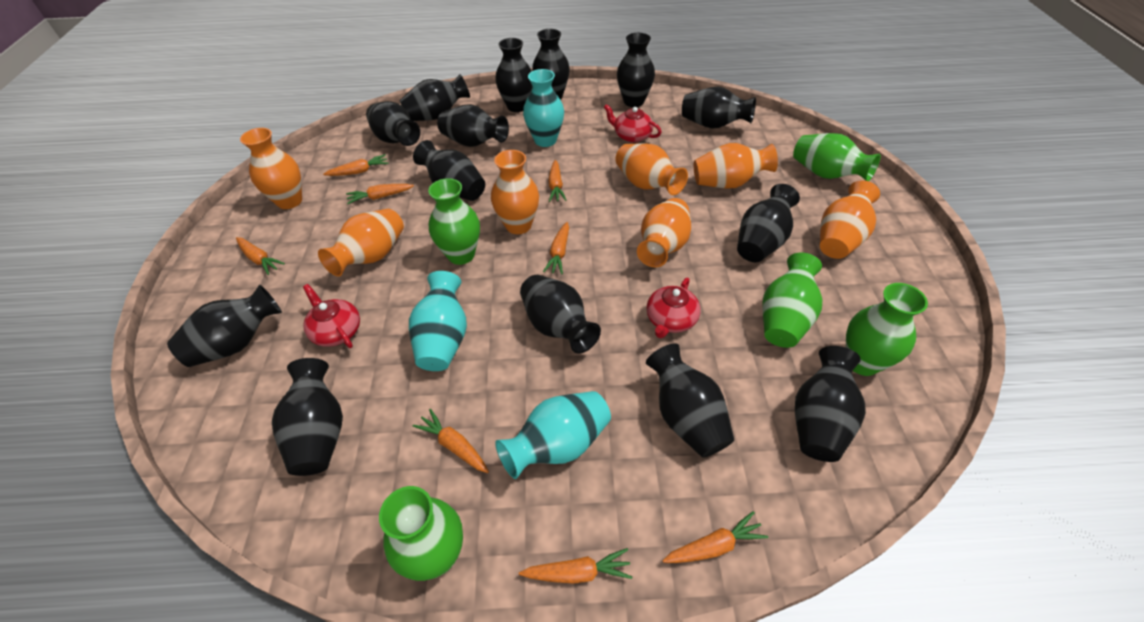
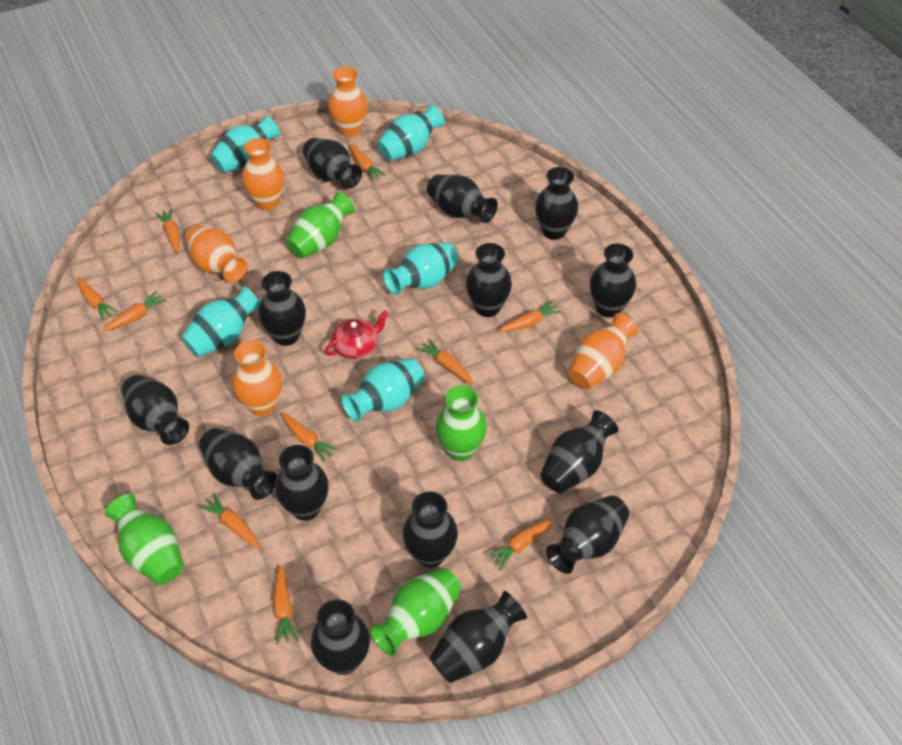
green vase: [379,486,463,581] [428,178,480,265] [762,253,822,348] [793,133,881,181] [846,283,928,376] = 5 -> [105,494,184,585] [286,192,355,259] [370,568,461,656] [436,385,487,461] = 4
orange carrot: [236,237,285,275] [323,155,389,176] [346,184,414,204] [413,409,489,473] [519,548,632,584] [543,222,569,274] [548,160,566,202] [662,511,768,563] = 8 -> [77,277,118,321] [102,291,166,331] [156,208,180,253] [199,494,260,548] [273,566,299,645] [281,413,338,462] [350,144,386,181] [417,338,474,384] [486,518,555,570] [498,301,562,332] = 10
orange vase: [240,128,302,209] [318,209,404,276] [491,150,539,234] [615,143,688,195] [637,198,691,267] [694,143,778,189] [820,180,880,259] = 7 -> [185,225,247,282] [232,341,282,416] [242,138,284,210] [328,66,368,137] [568,313,638,389] = 5
red teapot: [303,284,360,348] [604,104,662,143] [646,278,700,338] = 3 -> [324,310,389,359] = 1
turquoise vase: [409,271,467,371] [495,391,611,479] [523,69,564,147] = 3 -> [181,286,260,357] [210,115,280,173] [341,358,424,422] [377,105,445,161] [383,243,459,295] = 5

